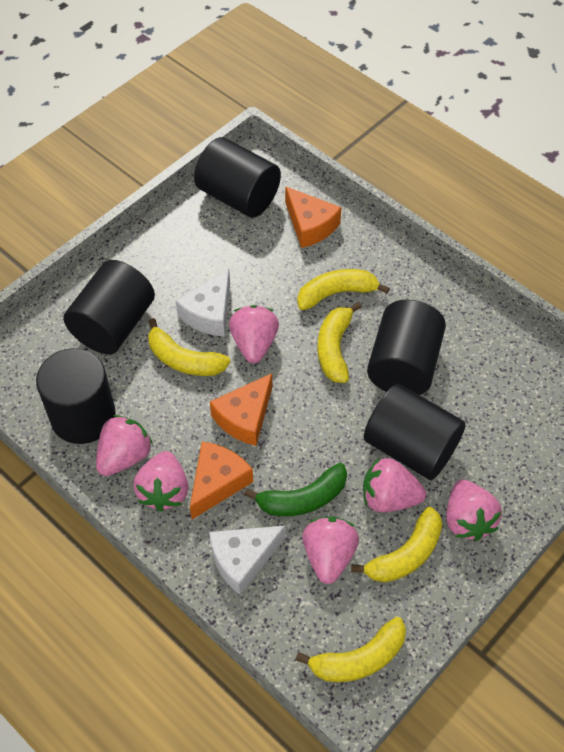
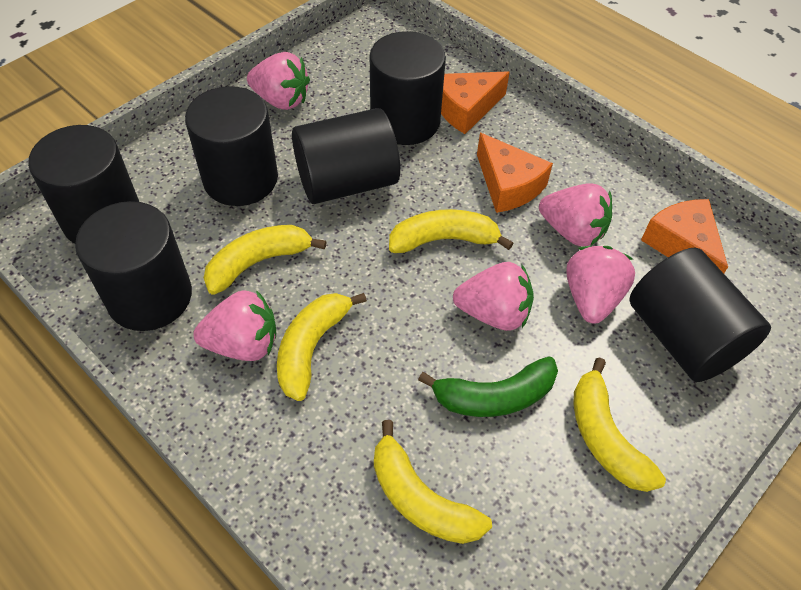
black cylinder: [36,348,116,444] [63,260,155,354] [194,137,281,218] [364,384,466,480] [367,299,446,395] = 5 -> [28,125,139,244] [75,201,192,331] [185,86,278,206] [292,108,400,204] [370,31,446,145] [629,248,771,382] = 6
pink strawberry: [96,415,153,476] [133,451,188,512] [229,305,279,363] [302,516,359,584] [363,458,426,512] [446,480,502,541] = 6 -> [193,290,276,361] [247,52,310,110] [453,262,534,331] [539,183,612,246] [566,246,635,324] = 5
white cheese: [176,269,230,337] [209,526,286,595] = 2 -> none = 0

